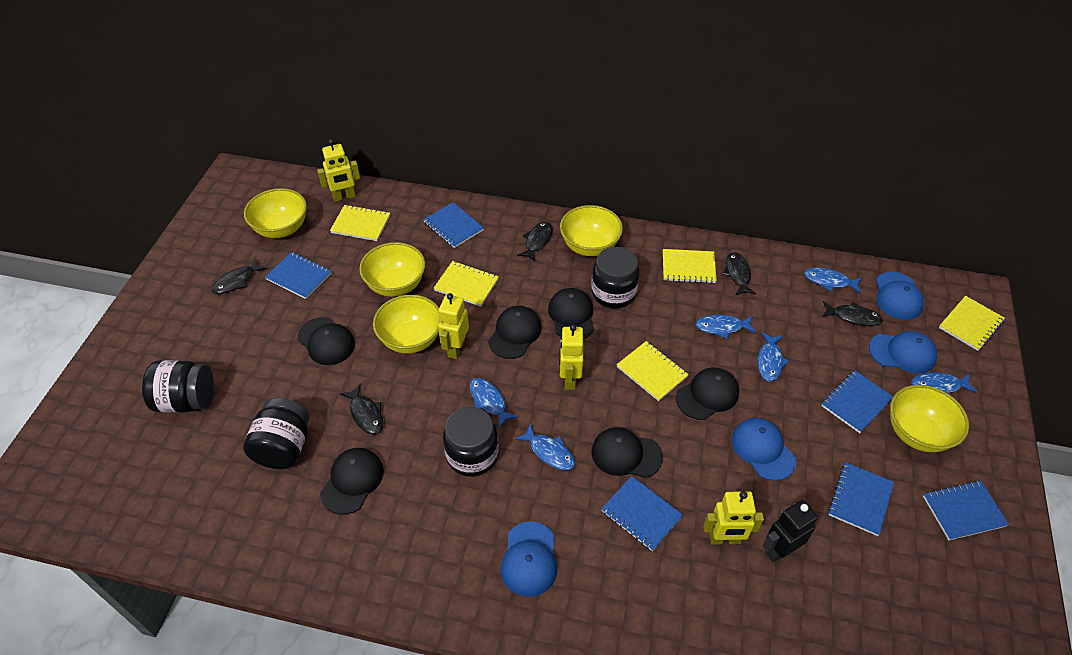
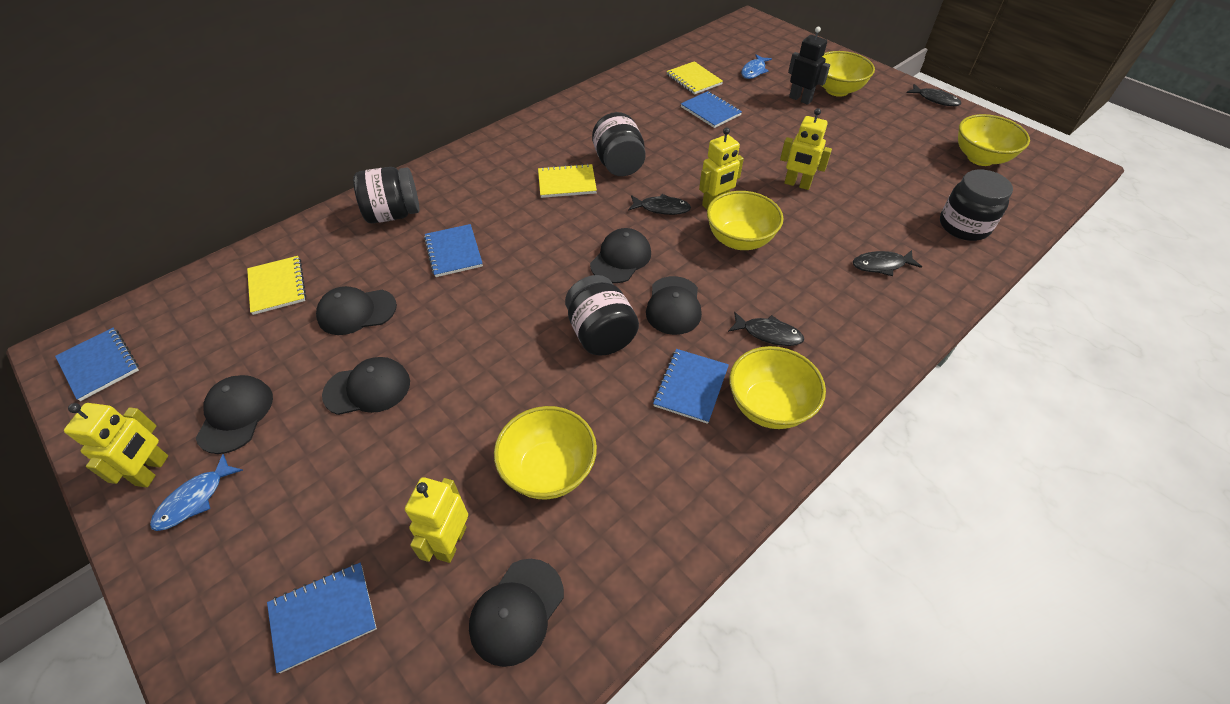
black fish: [212,258,267,294] [340,383,383,434] [517,222,553,261] [723,252,756,295] [822,301,883,326] = 5 -> [628,194,691,215] [728,312,804,346] [853,250,922,276] [907,84,961,106] = 4
blue cap: [501,521,557,597] [732,418,796,481] [869,331,937,373] [876,272,924,320] = 4 -> none = 0
blue fish: [470,378,518,428] [515,424,575,470] [696,315,756,339] [758,332,789,381] [804,268,862,293] [911,372,977,394] = 6 -> [150,454,243,531] [741,54,772,79] = 2
blue notebook: [265,252,332,299] [423,202,484,248] [601,476,683,551] [821,370,893,433] [828,462,894,536] [923,481,1009,540] = 6 -> [55,328,139,401] [267,563,377,673] [424,224,483,277] [653,349,729,424] [681,91,742,128] = 5
yellow notebook: [330,205,390,241] [434,261,499,307] [617,341,689,401] [663,249,717,284] [939,296,1005,351] = 5 -> [247,256,306,315] [538,164,597,198] [666,61,723,95] = 3

